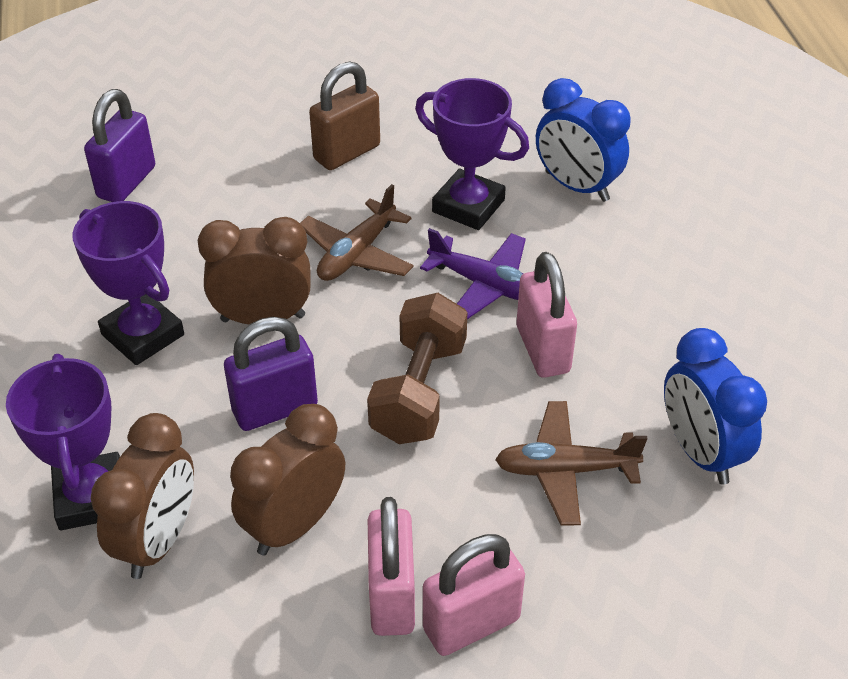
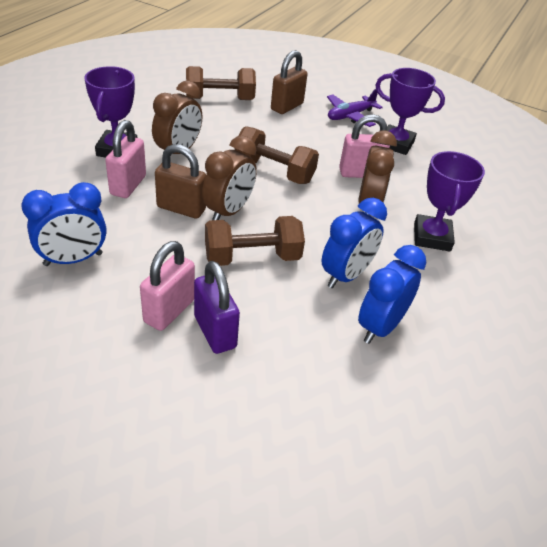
blue clock: [536,78,631,202] [664,328,767,485] = 2 -> [21,182,106,266] [322,198,387,288] [358,245,426,344] = 3
brown dumbbell: [367,293,468,444] = 1 -> [186,66,256,100] [205,216,305,266] [234,126,319,184] = 3
brown padlock: [309,61,380,170] = 1 -> [155,144,206,219] [271,50,308,114] = 2
brown plane: [300,184,414,281] [495,401,647,525] = 2 -> none = 0
purple padlock: [84,89,155,202] [224,317,318,431] = 2 -> [194,261,240,354] = 1

